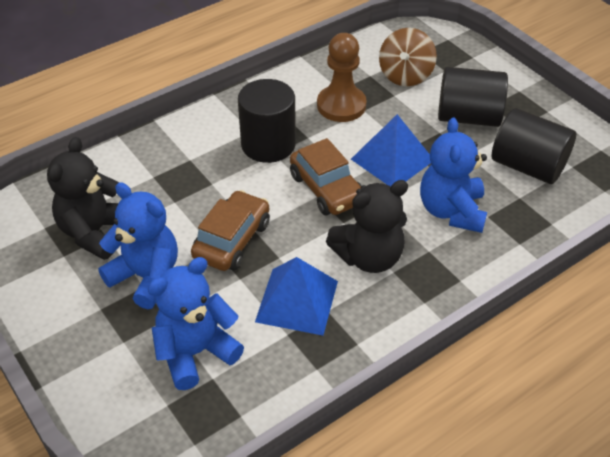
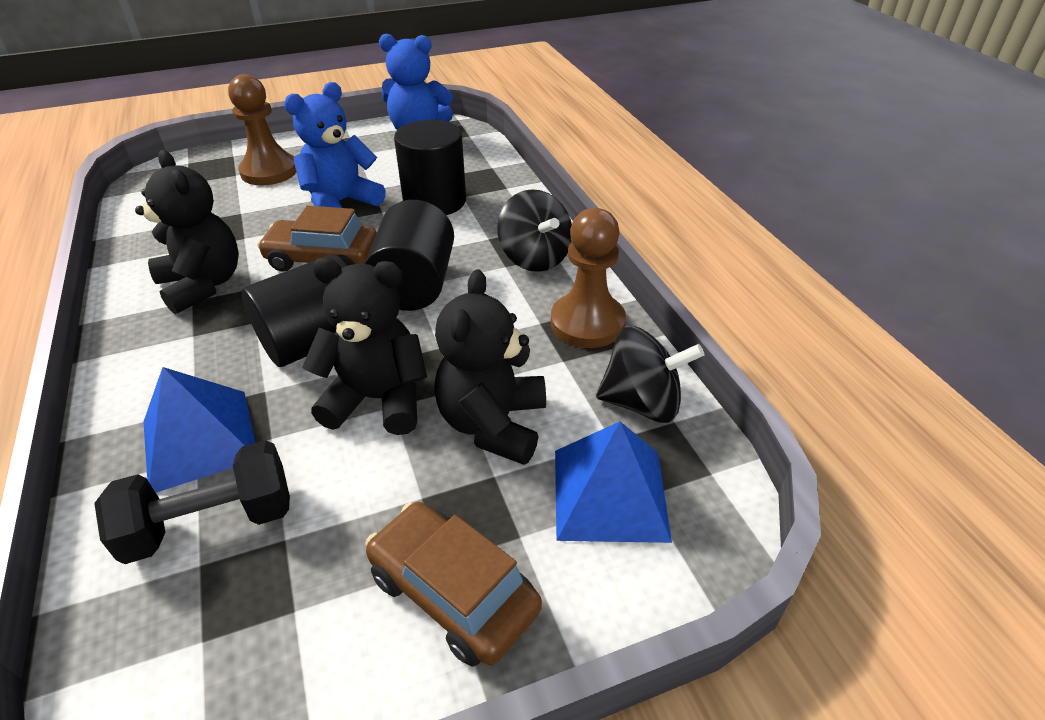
black dumbbell: none = 0 -> [94,440,290,564] = 1
black spinning top: none = 0 -> [498,189,572,272] [596,326,704,423] = 2
black teddy bear: [47,137,119,260] [326,180,408,273] = 2 -> [135,150,239,314] [302,257,427,435] [434,269,546,465] = 3
blue teddy bear: [98,182,178,309] [148,257,244,390] [420,117,487,233] = 3 -> [284,82,386,208] [379,34,453,130] = 2
brown pawn: [317,33,367,122] = 1 -> [228,74,297,185] [551,208,626,348] = 2
brown spinning top: [379,28,437,86] = 1 -> none = 0

